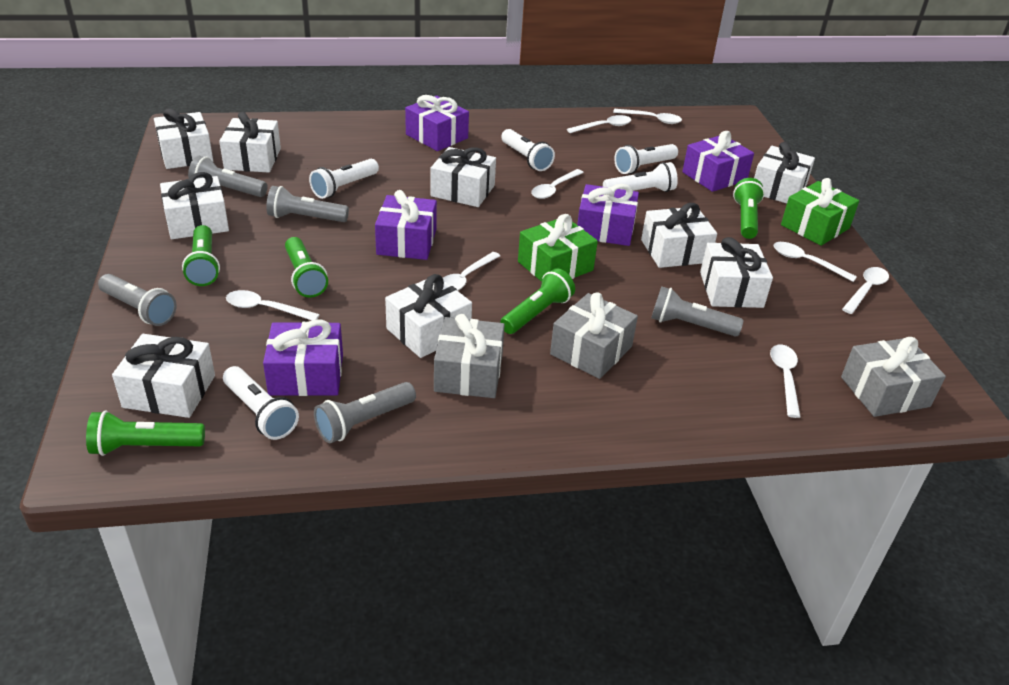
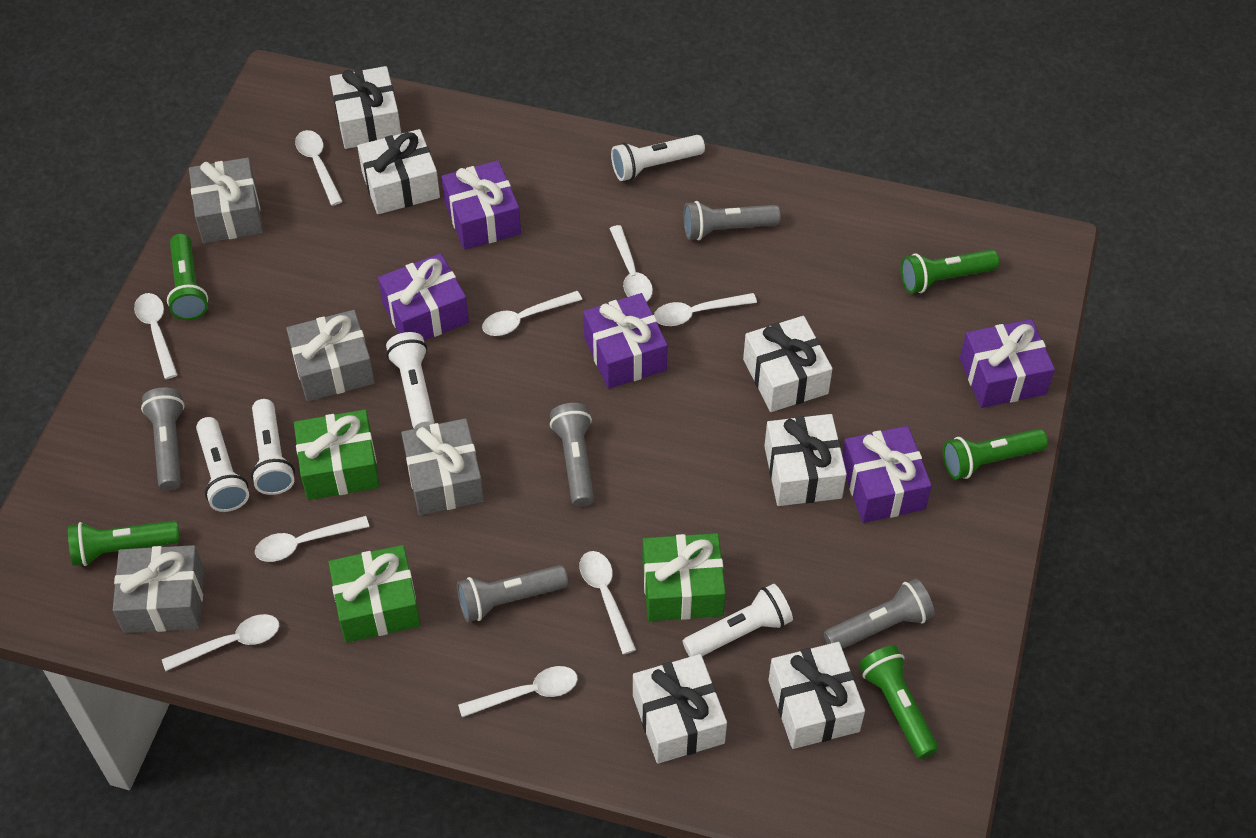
green gift: [518,214,598,282] [781,178,859,246] = 2 -> [294,410,380,500] [328,545,421,643] [642,533,726,621] = 3
grey gift: [434,314,505,398] [550,293,638,379] [841,337,946,417] = 3 -> [113,545,204,633] [189,158,263,243] [286,310,375,401] [401,418,484,515] = 4
white gift: [112,334,215,418] [154,108,213,169] [160,172,229,239] [219,112,281,173] [385,274,472,358] [431,147,496,207] [641,203,717,268] [700,237,773,308] [754,142,815,203] = 9 -> [330,66,401,149] [357,129,440,214] [633,654,727,764] [743,316,833,412] [764,414,847,506] [768,642,865,749] = 6
white spoon: [226,290,320,320] [443,252,500,291] [531,169,584,199] [567,115,631,133] [613,109,682,124] [770,345,800,418] [773,242,857,282] [842,267,889,314] = 8 -> [134,293,178,379] [162,614,279,671] [255,516,369,562] [295,130,343,206] [458,666,578,717] [482,291,582,336] [580,551,636,654] [609,225,653,302] [654,293,757,326] = 9

